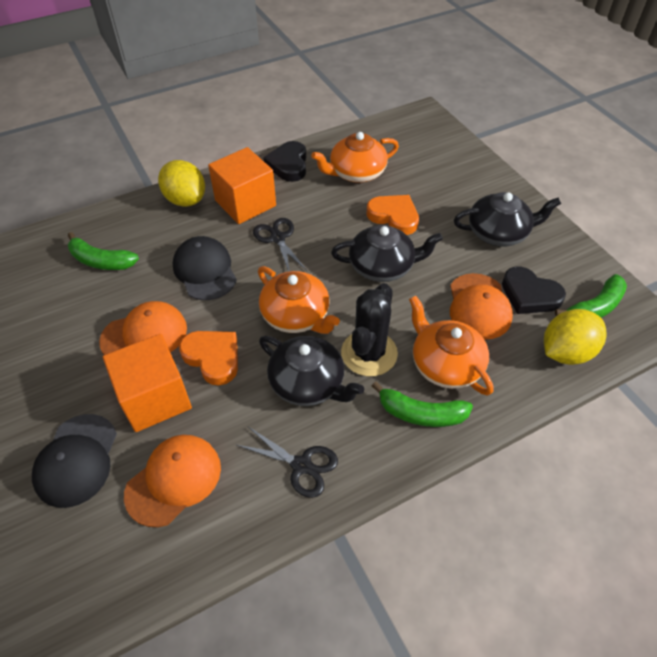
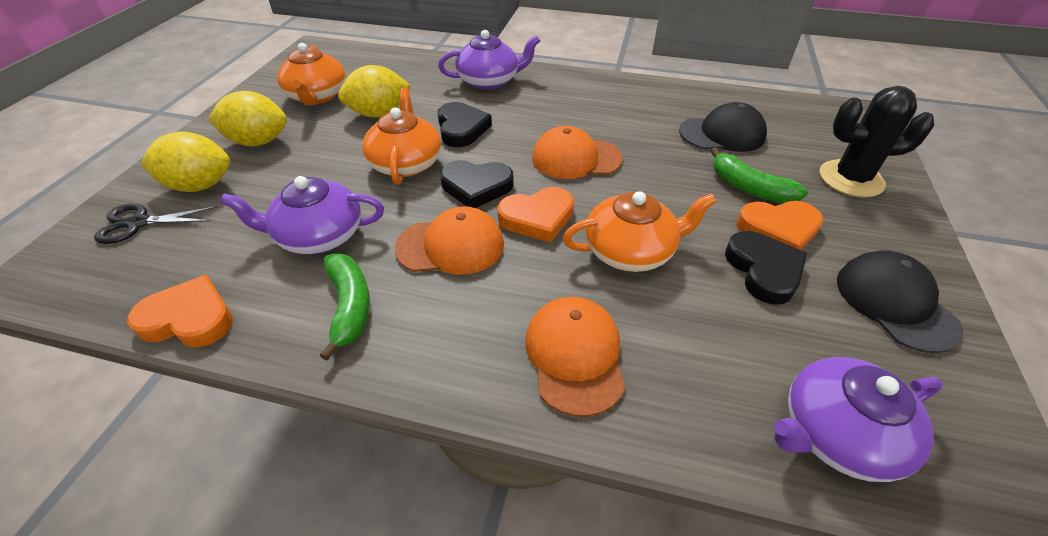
black heart: [263,141,306,182] [502,267,566,314] = 2 -> [437,102,492,147] [440,160,514,208] [725,231,807,305] = 3
black scissors: [237,427,338,498] [253,218,306,271] = 2 -> [94,204,217,244] = 1
black teapot: [259,336,364,406] [331,225,443,282] [454,192,561,247] = 3 -> none = 0
green banana: [68,232,139,270] [372,382,473,427] [555,274,627,318] = 3 -> [320,253,370,361] [711,147,808,203] = 2
orange cube: [103,334,192,432] [208,147,276,224] = 2 -> none = 0
orange heart: [179,331,238,385] [366,195,419,235] = 2 -> [127,274,233,347] [497,187,574,243] [737,201,824,250] = 3
purple teapot: none = 0 -> [220,176,384,254] [438,30,540,90] [774,357,943,482] = 3
yellow lemon: [158,160,205,207] [544,309,607,365] = 2 -> [141,131,230,192] [208,91,287,147] [338,65,411,118] = 3

